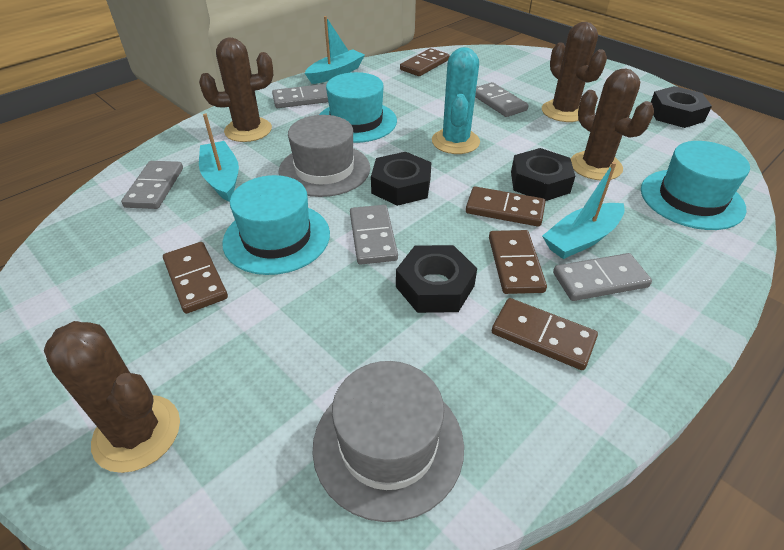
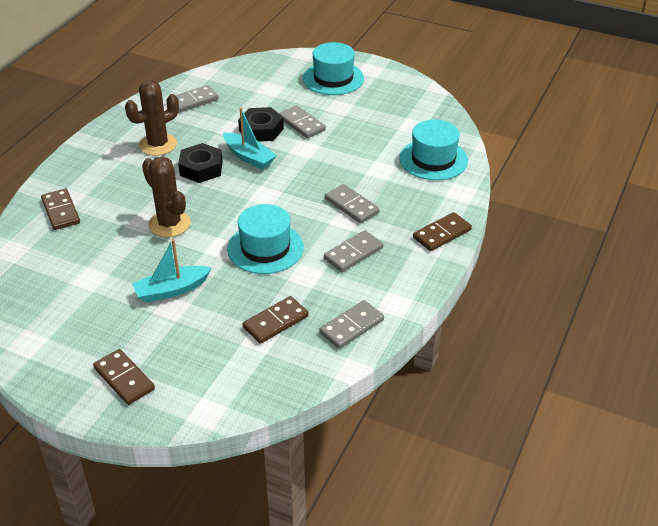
black nut: [371,152,432,206] [396,245,477,313] [511,148,575,201] [651,86,712,128] = 4 -> [178,143,223,183] [238,107,284,142] = 2
brown cactus: [44,321,180,473] [199,37,273,142] [542,22,607,122] [571,69,654,180] = 4 -> [125,80,179,156] [142,156,191,237] = 2
brown domino: [163,242,228,314] [400,48,449,76] [466,186,545,227] [489,230,547,294] [492,298,598,370] = 5 -> [41,189,80,230] [93,349,155,405] [243,296,309,344] [413,212,472,251] = 4
grey hat: [278,115,370,197] [312,361,464,522] = 2 -> none = 0
turquoise boat: [199,114,239,202] [305,16,365,84] [542,162,625,259] = 3 -> [132,239,212,303] [223,108,277,169] = 2
turquoise cactus: [432,47,480,154] = 1 -> none = 0

